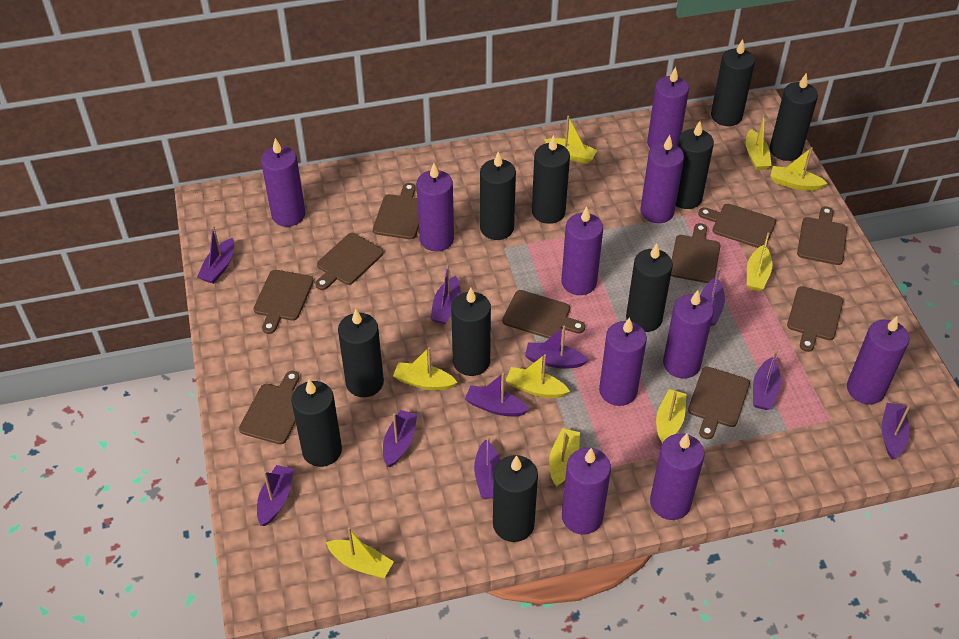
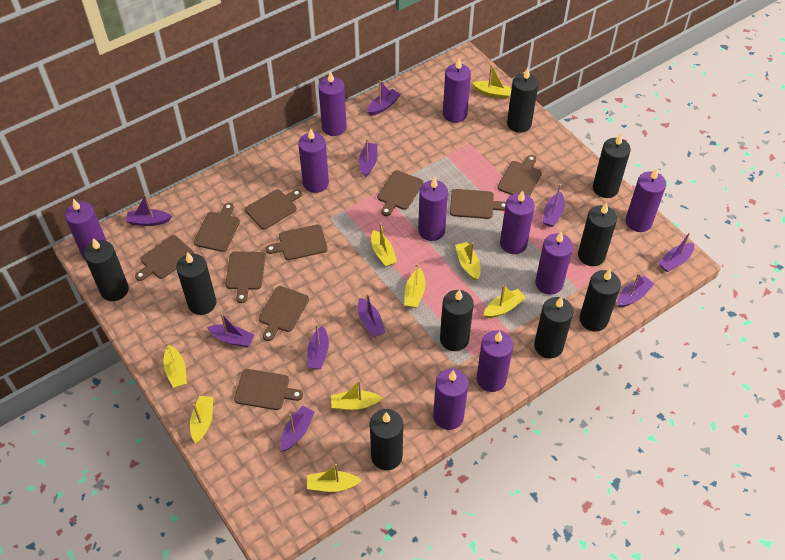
black candle: [291,379,342,467] [338,309,384,397] [451,288,491,376] [480,151,516,240] [493,455,538,542] [532,135,570,224] [626,243,673,332] [676,121,714,209] [711,39,755,126] [770,73,818,161] = 10 -> [84,238,129,301] [176,252,216,315] [370,409,403,470] [440,289,474,351] [507,68,539,133] [534,297,574,359] [578,203,617,266] [580,269,621,332] [593,134,631,198] = 9

